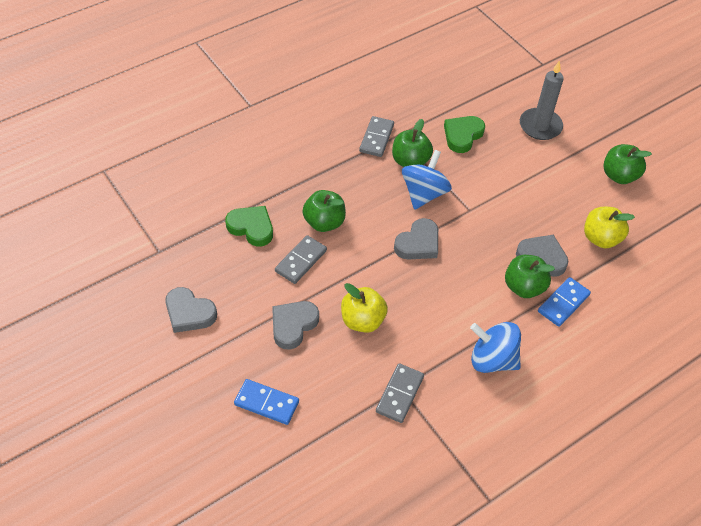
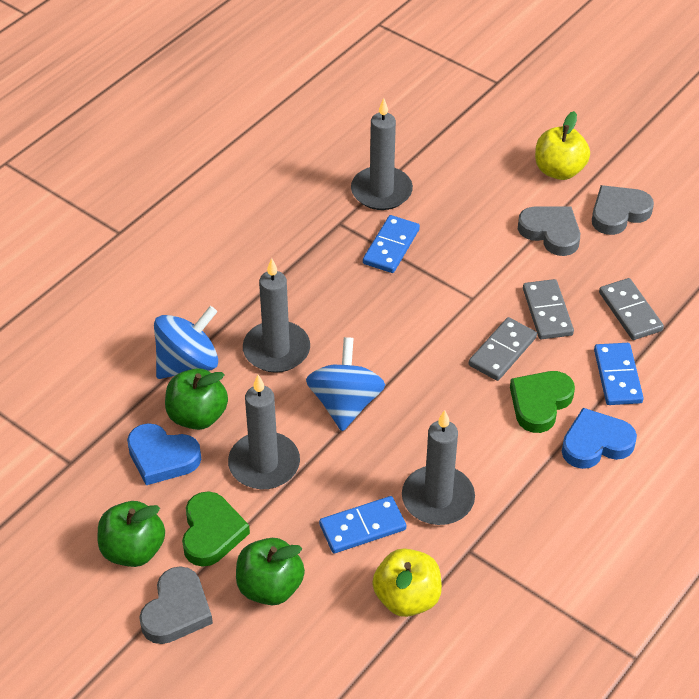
blue domino: [234,379,299,425] [538,277,591,327] = 2 -> [319,496,406,553] [363,215,420,273] [594,343,644,405] = 3
blue heart: none = 0 -> [127,423,201,485] [562,408,637,469] = 2
green apple: [302,190,346,232] [392,119,433,167] [505,255,555,298] [603,144,652,184] = 4 -> [98,501,165,567] [165,368,228,430] [236,538,305,605] = 3
grey candle: [520,61,564,140] = 1 -> [228,375,300,489] [243,258,310,373] [351,98,413,210] [402,410,475,525] = 4
grey heart: [165,287,217,333] [272,301,319,350] [394,218,438,259] [516,235,568,277] = 4 -> [139,566,213,644] [518,206,580,256] [592,185,654,235] = 3

